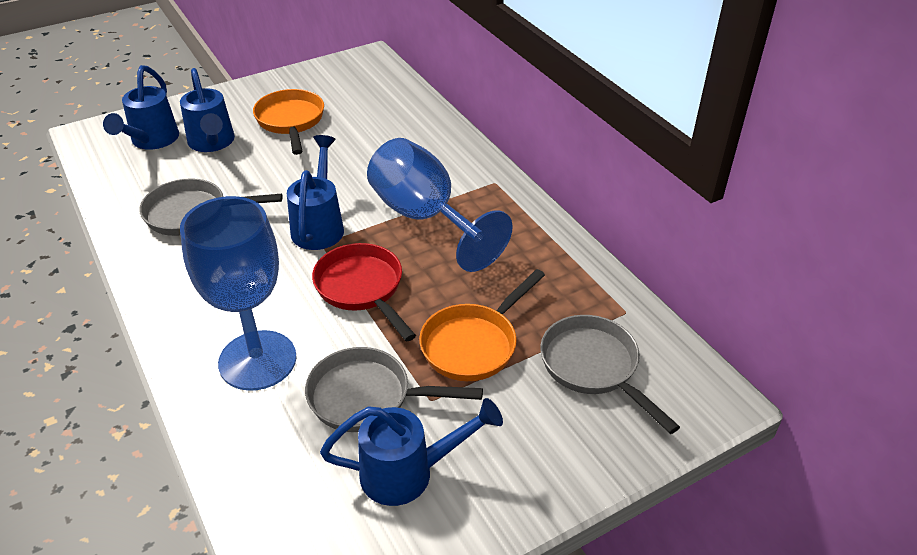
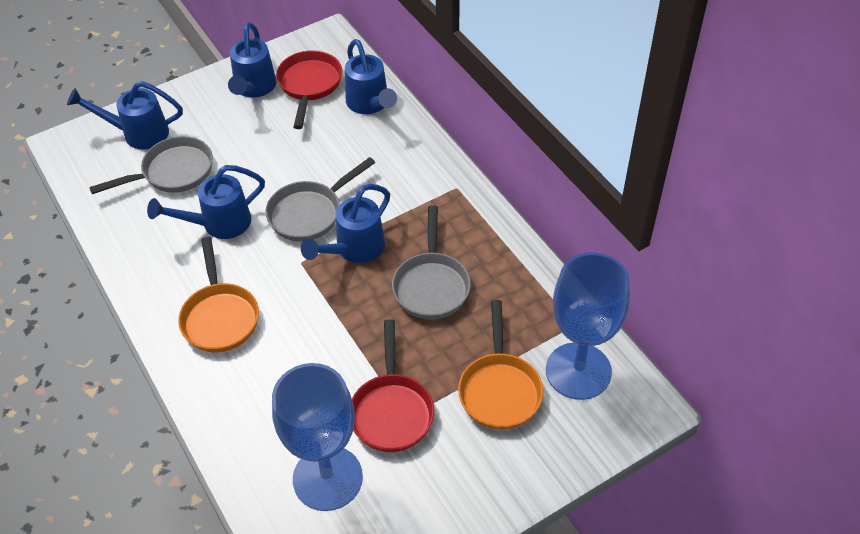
blue watering can: [103,65,179,150] [180,68,235,152] [287,135,344,250] [320,398,503,506] = 4 -> [67,81,183,150] [147,165,265,239] [228,22,277,98] [301,184,390,263] [345,39,397,114] = 5
red pan: [312,243,416,341] = 1 -> [276,50,342,129] [352,319,434,452] = 2

